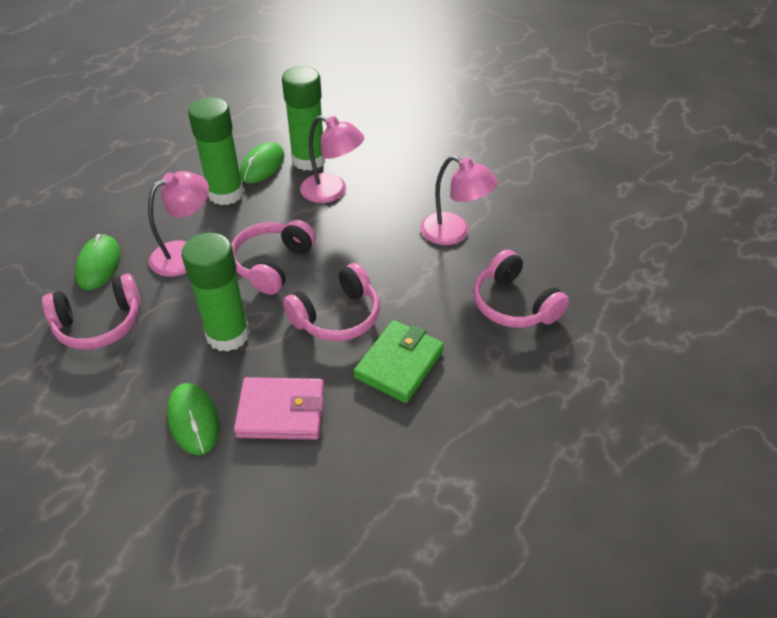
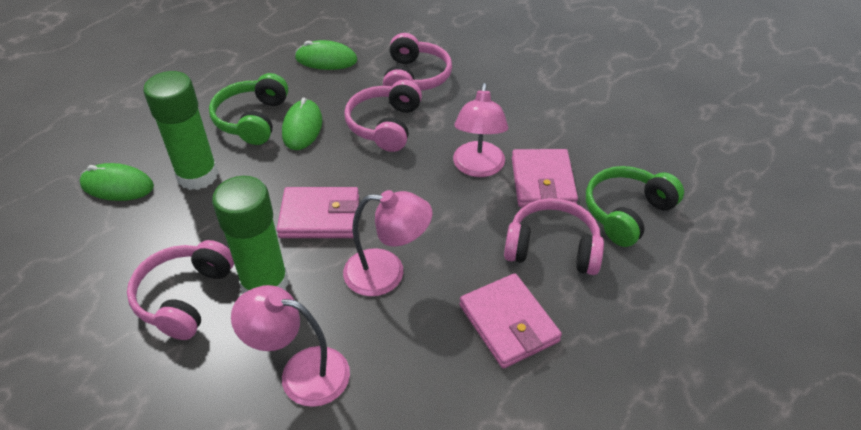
green glue stick: [181,233,250,352] [188,97,244,205] [282,66,326,171] = 3 -> [143,71,219,190] [212,176,289,293] = 2
green headphones: none = 0 -> [209,73,288,145] [586,166,684,247] = 2
green wallet: [354,320,444,403] = 1 -> none = 0
pink wallet: [234,377,324,440] = 1 -> [277,187,359,238] [459,273,562,369] [512,149,578,207] = 3

